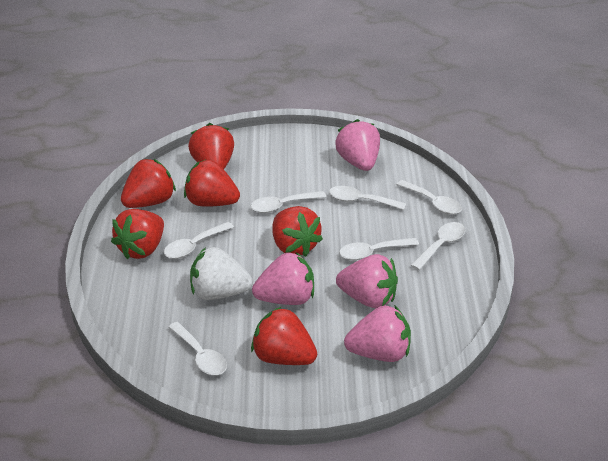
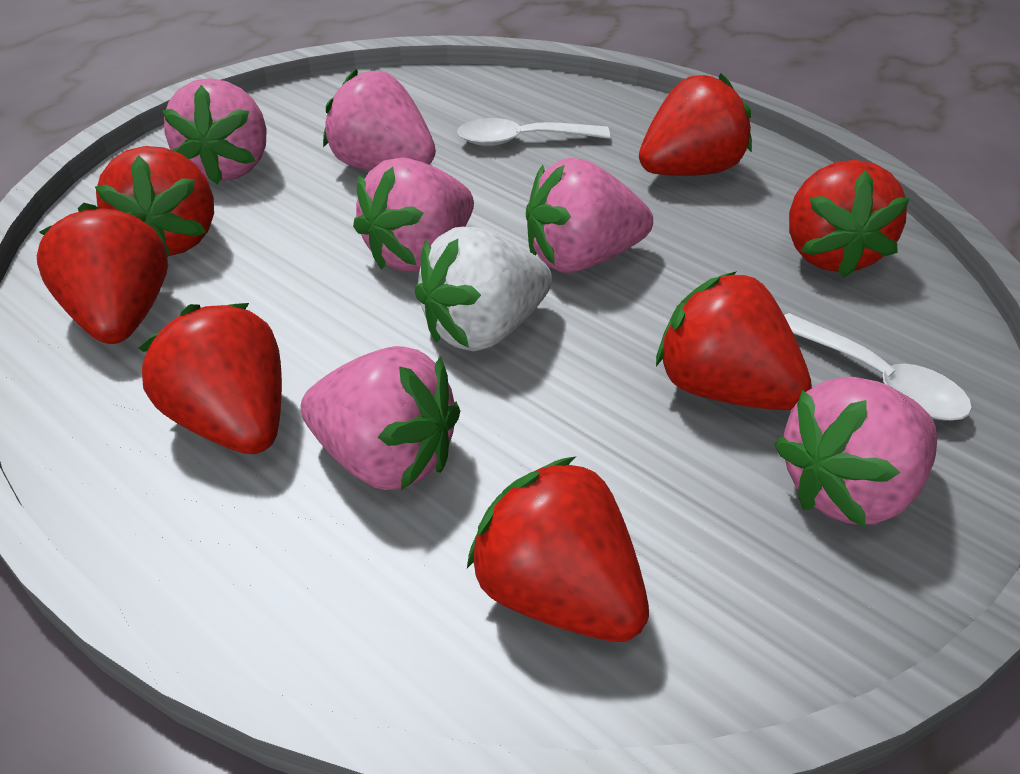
pink strawberry: [252,252,314,305] [335,119,380,171] [336,254,398,308] [344,305,411,362] = 4 -> [162,78,266,185] [301,346,460,490] [323,69,436,170] [353,157,474,272] [526,158,653,273] [774,376,937,527] = 6
red strawberry: [111,209,164,259] [121,159,176,208] [184,160,240,207] [188,123,234,169] [251,307,317,365] [273,206,323,257] = 6 -> [37,203,168,344] [95,146,214,257] [138,303,282,454] [467,456,649,642] [639,74,752,176] [656,271,812,410] [789,160,910,278] = 7
white spoon: [164,222,234,259] [168,322,227,375] [251,191,326,213] [329,186,406,210] [339,238,419,260] [396,180,462,214] [410,222,465,270] = 7 -> [457,118,610,146] [784,313,972,421] = 2

